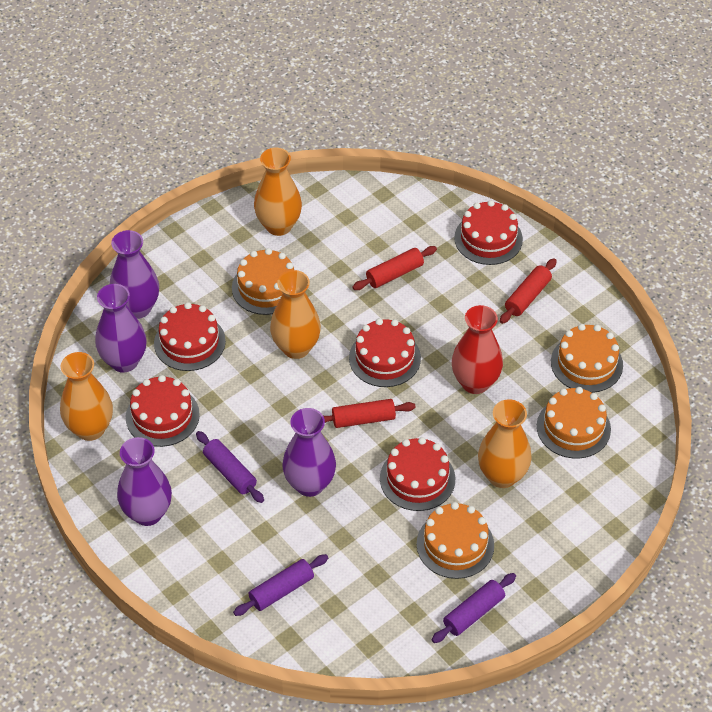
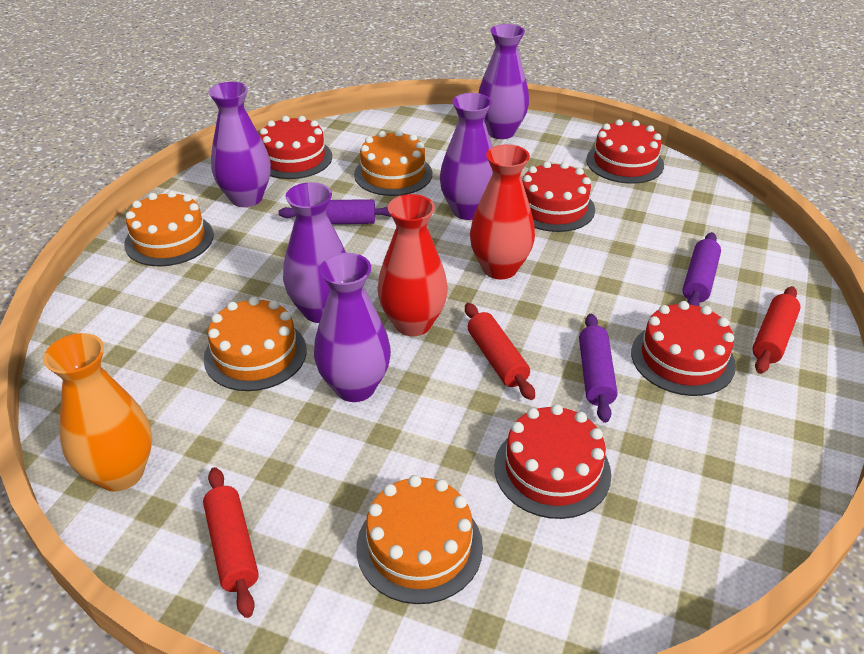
orange vase: [60,352,113,441] [254,148,302,236] [270,270,321,359] [478,399,532,488] = 4 -> [43,333,152,492] = 1
purple vase: [95,284,147,373] [110,230,159,319] [117,437,172,526] [282,408,336,497] = 4 -> [209,82,271,207] [283,182,346,323] [314,253,391,402] [440,93,493,220] [479,24,529,139] = 5
red vase: [452,305,503,394] = 1 -> [377,194,448,336] [470,144,535,279] = 2

